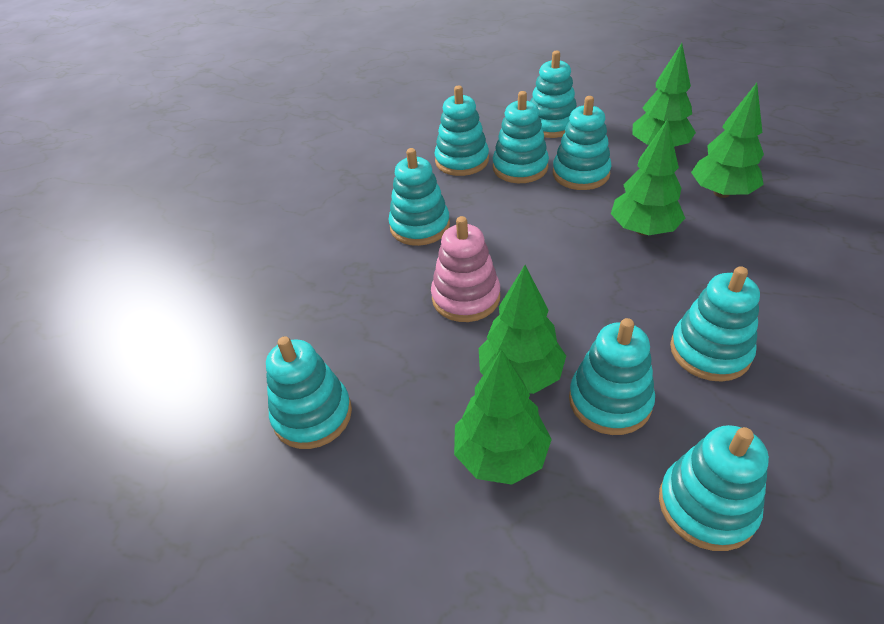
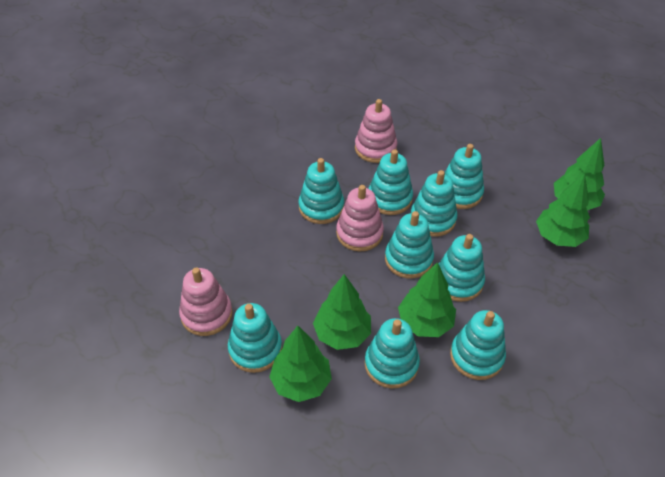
pink stacking toy: [431,216,500,322] = 1 -> [179,268,233,336] [336,185,384,252] [355,99,397,163] = 3

